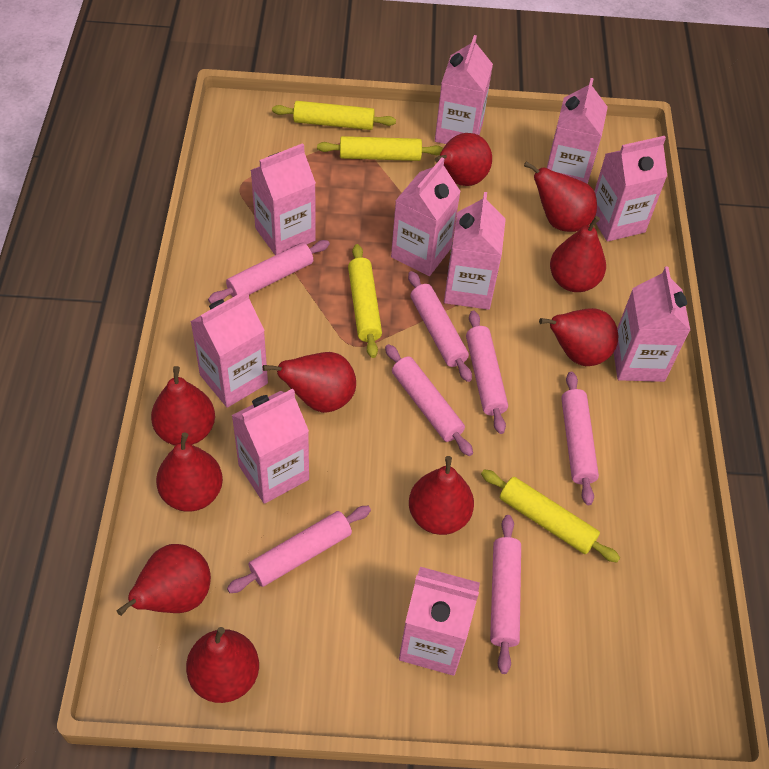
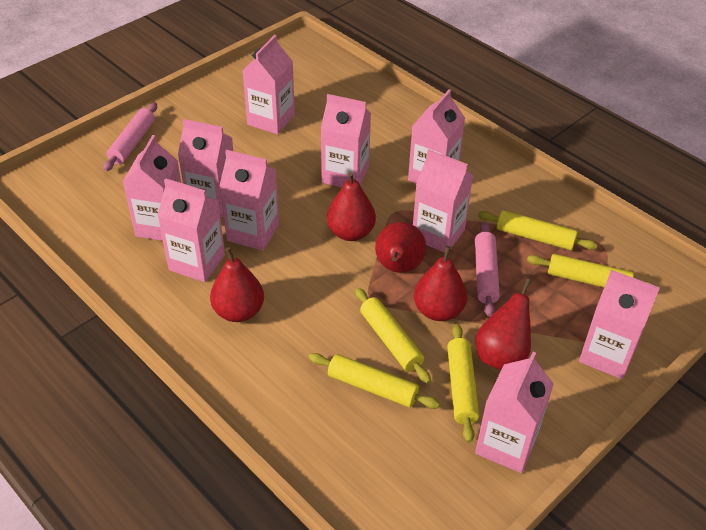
pink rolling pin: [208,240,330,303] [227,506,371,593] [385,344,473,456] [408,271,472,382] [466,311,508,434] [490,515,521,674] [561,372,599,505] = 7 -> [103,102,157,171] [475,222,500,317] = 2
red pear: [117,544,211,616] [151,366,215,445] [156,432,223,512] [186,627,259,703] [263,352,356,413] [409,456,474,535] [435,133,492,186] [524,161,597,232] [539,308,618,366] [550,216,606,292] = 10 -> [210,247,264,322] [327,172,376,241] [375,222,426,273] [414,246,467,321] [475,279,531,370] = 5
yellow rolling pin: [272,101,396,130] [317,136,443,161] [348,244,382,358] [481,470,620,563] = 4 -> [309,353,440,409] [355,288,431,384] [447,324,479,443] [478,210,597,250] [527,254,653,288] = 5

